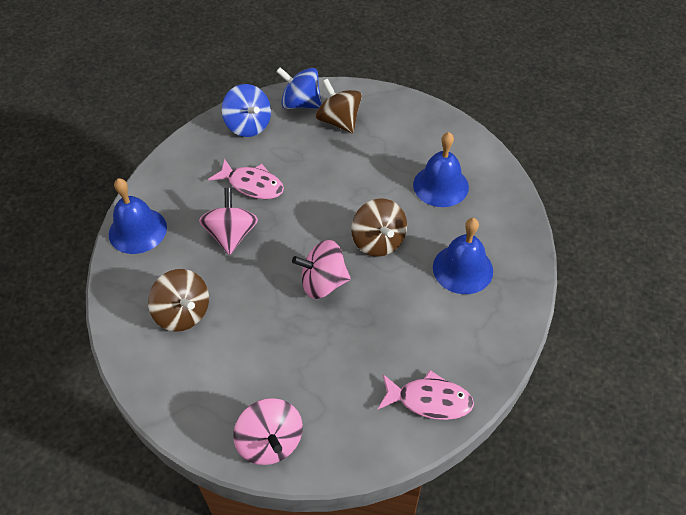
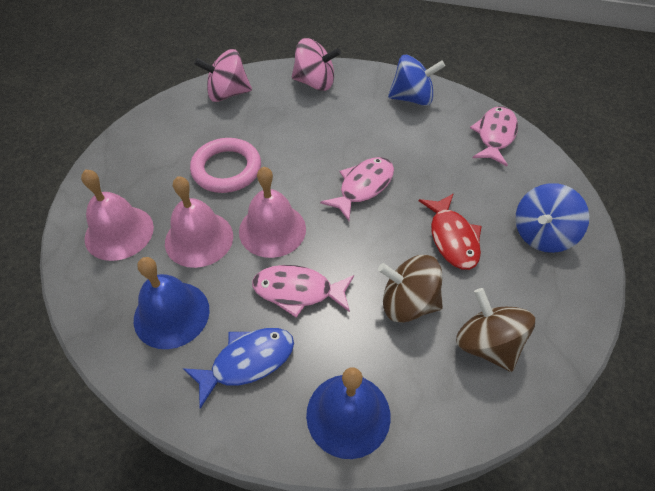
blue bell: [109,178,167,254] [413,132,469,207] [433,218,493,294] = 3 -> [134,257,210,349] [306,367,391,459] = 2
blue fish: none = 0 -> [183,328,294,409] = 1
brown spinning top: [148,269,209,332] [316,79,362,133] [351,198,407,257] = 3 -> [378,255,443,323] [456,288,535,372] = 2
pink bell: none = 0 -> [81,169,154,261] [165,176,233,268] [239,167,306,258] = 3
pink fish: [208,159,284,199] [378,370,474,420] = 2 -> [252,265,354,318] [320,157,394,221] [470,106,518,166] = 3
pink ring: none = 0 -> [190,138,261,193] = 1
pink spinning top: [199,188,258,255] [233,398,303,465] [292,240,351,299] = 3 -> [194,49,252,102] [292,38,341,91] = 2
red fish: none = 0 -> [419,193,481,270] = 1

